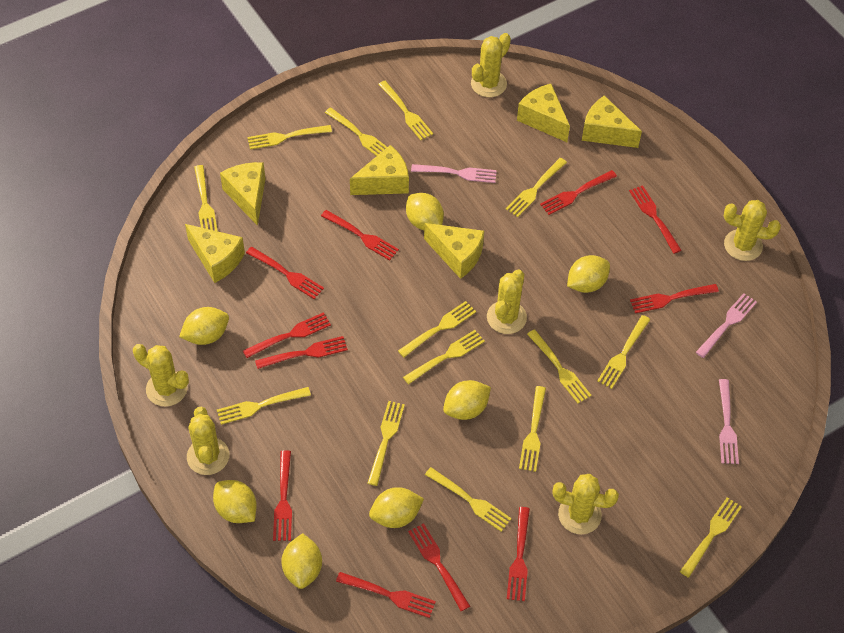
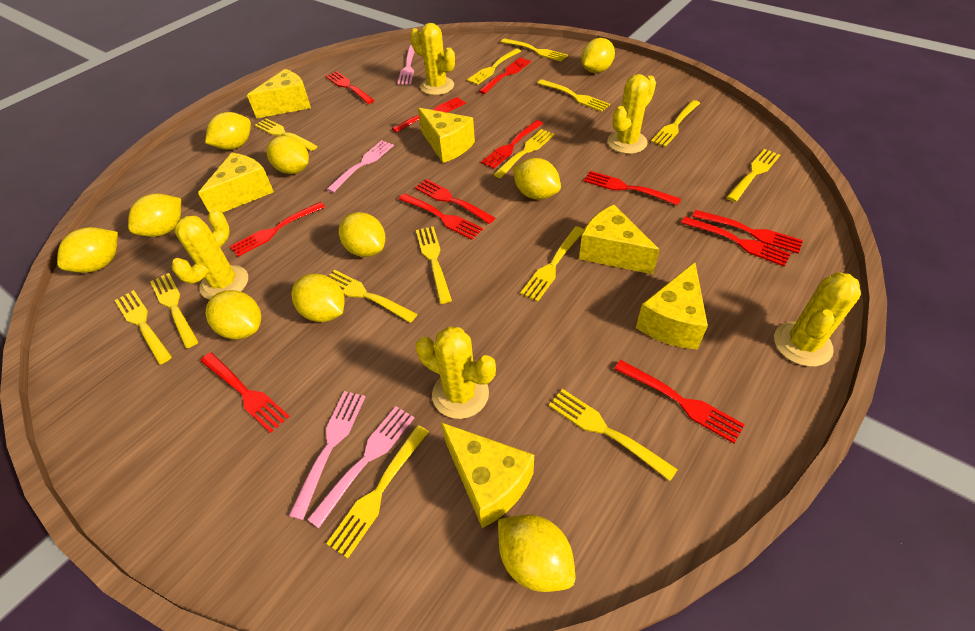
pink fork: [411,164,497,183] [696,293,757,358] [719,379,739,464] = 3 -> [289,391,365,520] [307,406,414,528] [327,140,394,193] [398,45,415,85] = 4
red fork: [243,312,331,358] [246,247,324,299] [255,336,348,369] [273,450,292,541] [321,210,399,261] [336,572,436,618] [408,523,470,611] [507,507,530,601] [540,170,617,215] [629,185,682,254] [630,284,719,313] = 11 -> [200,352,290,433] [230,202,325,257] [325,71,374,104] [392,97,466,133] [399,193,483,240] [415,179,495,224] [479,57,531,94] [481,120,543,169] [583,171,681,206] [614,360,745,443] [681,216,791,267] [692,210,803,254] = 12
yellow cactus: [133,344,189,407] [187,407,229,475] [471,33,511,97] [487,270,527,334] [552,474,619,534] [724,200,781,261] = 6 -> [172,209,248,300] [410,23,455,95] [416,327,496,419] [607,74,656,154] [774,272,861,367] = 5
yellow lemon: [179,307,229,345] [213,480,257,523] [281,533,322,589] [369,487,424,528] [406,193,444,230] [443,380,491,420] [567,255,610,293] = 7 -> [57,227,118,273] [128,194,181,237] [205,112,251,150] [205,290,261,339] [266,135,309,174] [291,274,345,322] [339,212,385,257] [498,515,575,592] [513,158,561,200] [581,38,615,73] = 10

